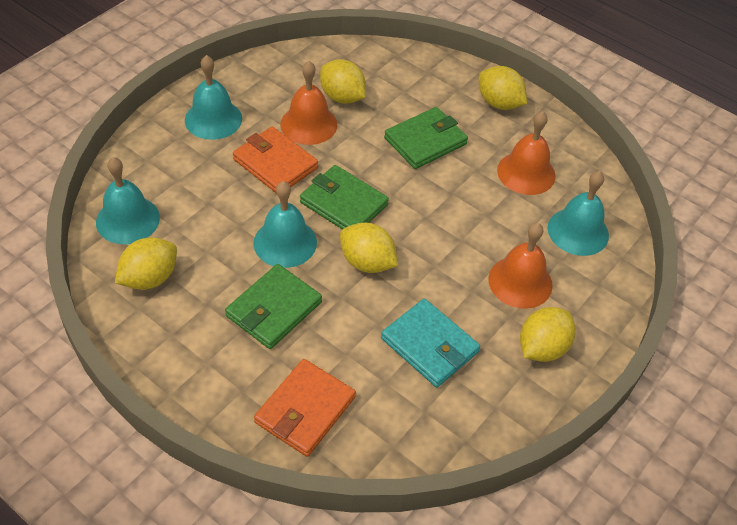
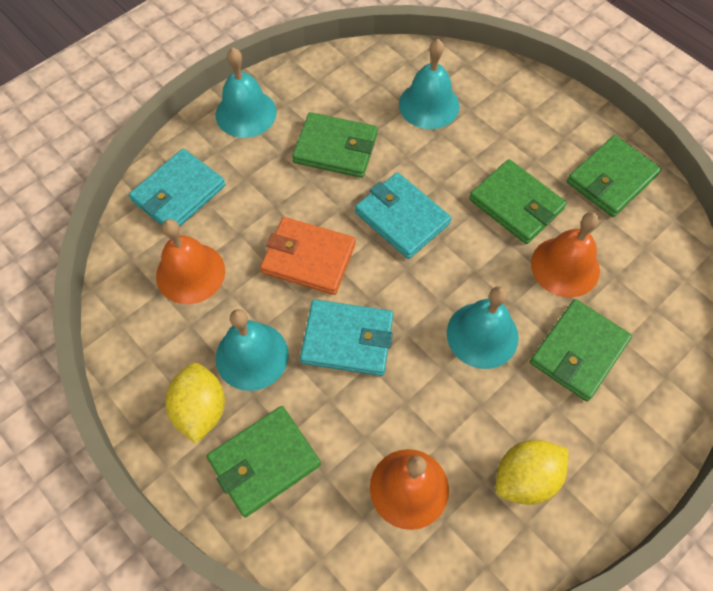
green wallet: [225,264,322,349] [300,165,389,229] [384,107,468,169] = 3 -> [206,406,321,517] [292,112,378,178] [469,159,567,244] [530,299,632,401] [567,135,661,217] = 5
orange wallet: [233,126,318,194] [254,359,356,457] = 2 -> [260,217,356,295] = 1
turquoise wallet: [381,299,480,387] = 1 -> [129,148,226,227] [300,299,393,376] [355,172,451,259] = 3
yellow lemon: [115,238,177,290] [320,59,366,104] [340,223,398,273] [479,66,527,110] [520,307,576,362] = 5 -> [165,363,225,444] [496,440,569,505] = 2

